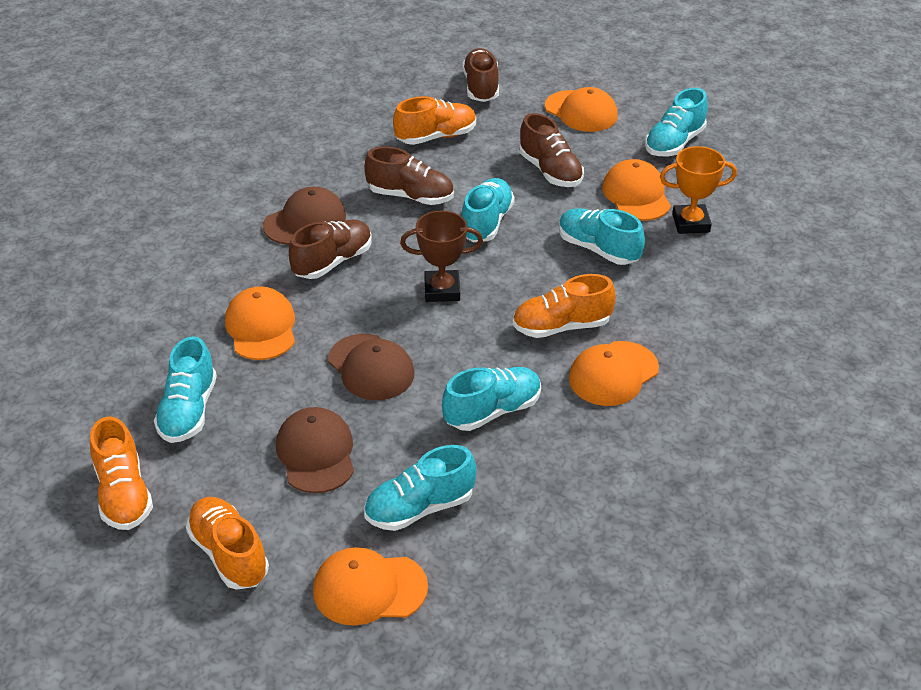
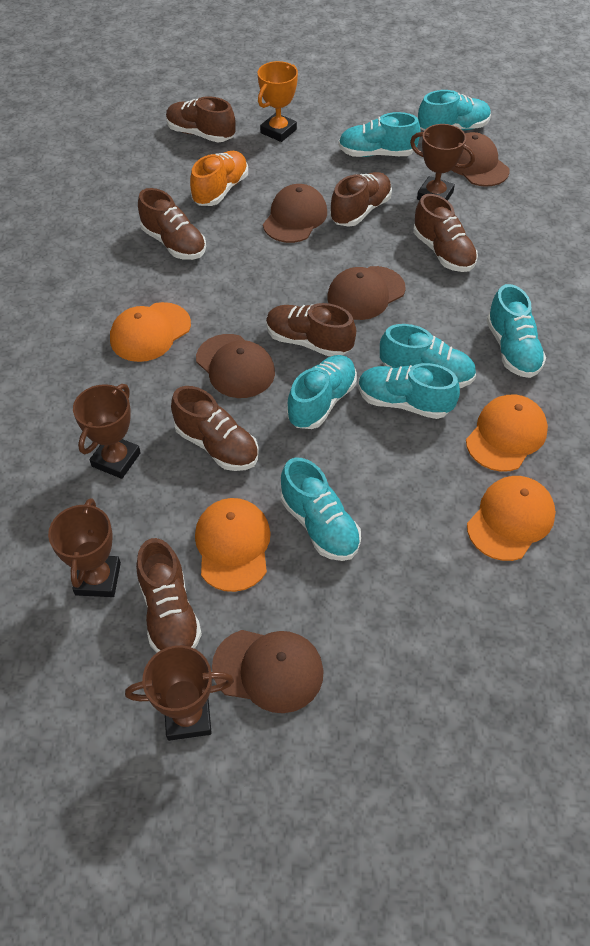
brown cap: [263,187,346,245] [276,407,354,493] [328,334,414,400] = 3 -> [196,334,275,398] [212,630,324,713] [263,184,327,243] [328,266,405,320] [452,132,510,187] = 5
brown shoe: [289,220,372,279] [364,147,454,205] [462,48,499,102] [519,113,584,187] = 4 -> [136,538,202,653] [138,188,206,260] [166,96,236,142] [171,386,259,471] [266,303,356,357] [330,172,392,227] [413,194,478,272] = 7
brown trophy: [400,211,483,302] = 1 -> [48,498,121,597] [73,384,141,479] [125,645,234,741] [410,124,475,201] = 4
orange cap: [225,286,295,360] [313,547,428,626] [545,87,618,132] [569,341,659,406] [602,159,671,221] = 5 -> [110,302,191,362] [195,498,271,592] [466,395,548,472] [467,476,556,561] = 4
orange shoe: [90,416,153,530] [186,497,269,590] [393,96,476,145] [513,274,616,338] = 4 -> [190,151,248,206] = 1
turquoise shoe: [154,336,217,443] [364,445,477,531] [442,367,541,431] [462,178,515,242] [559,208,645,265] [645,88,708,156] = 6 -> [281,458,361,561] [287,355,357,429] [338,112,420,157] [358,363,460,419] [380,324,476,388] [418,90,491,131] [487,284,546,378] = 7

